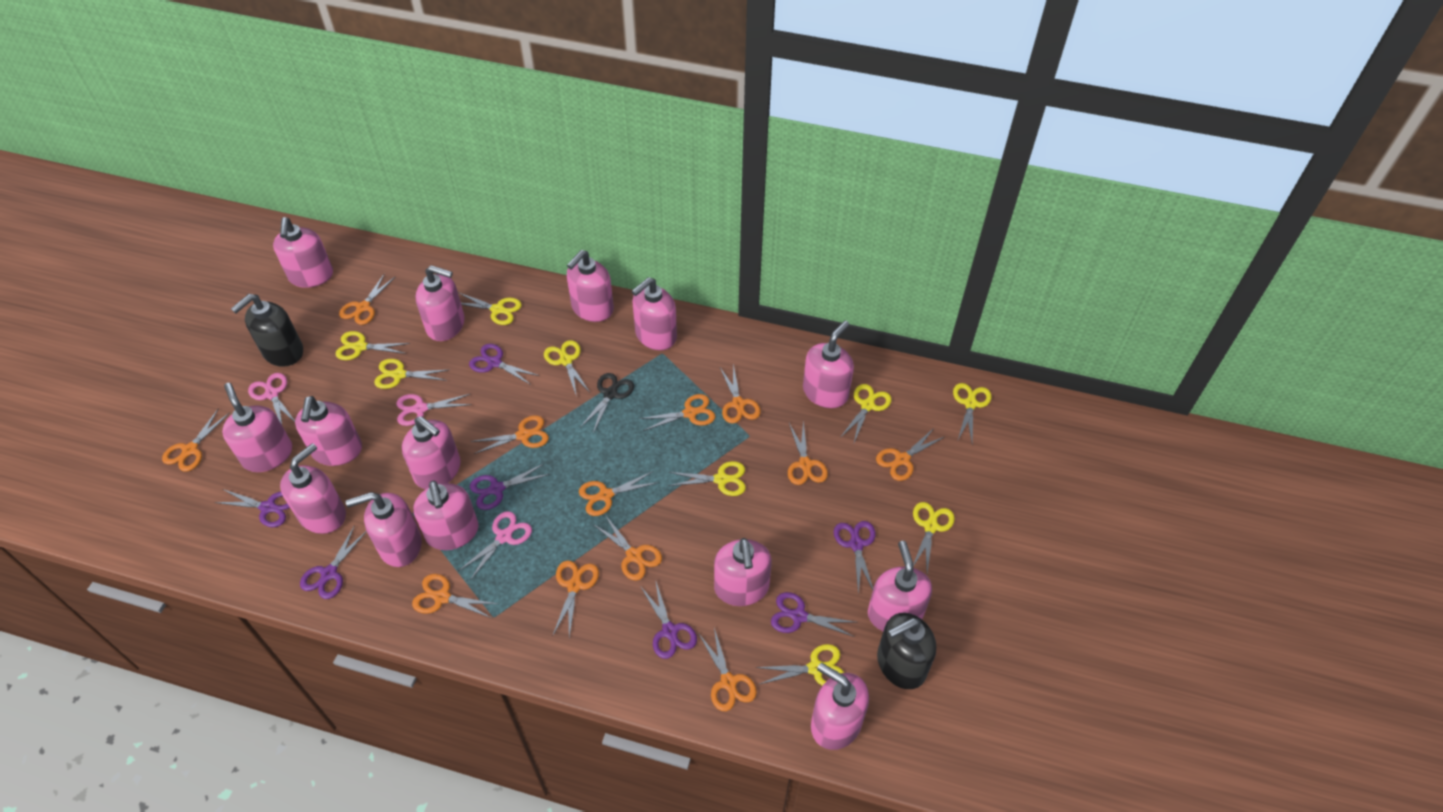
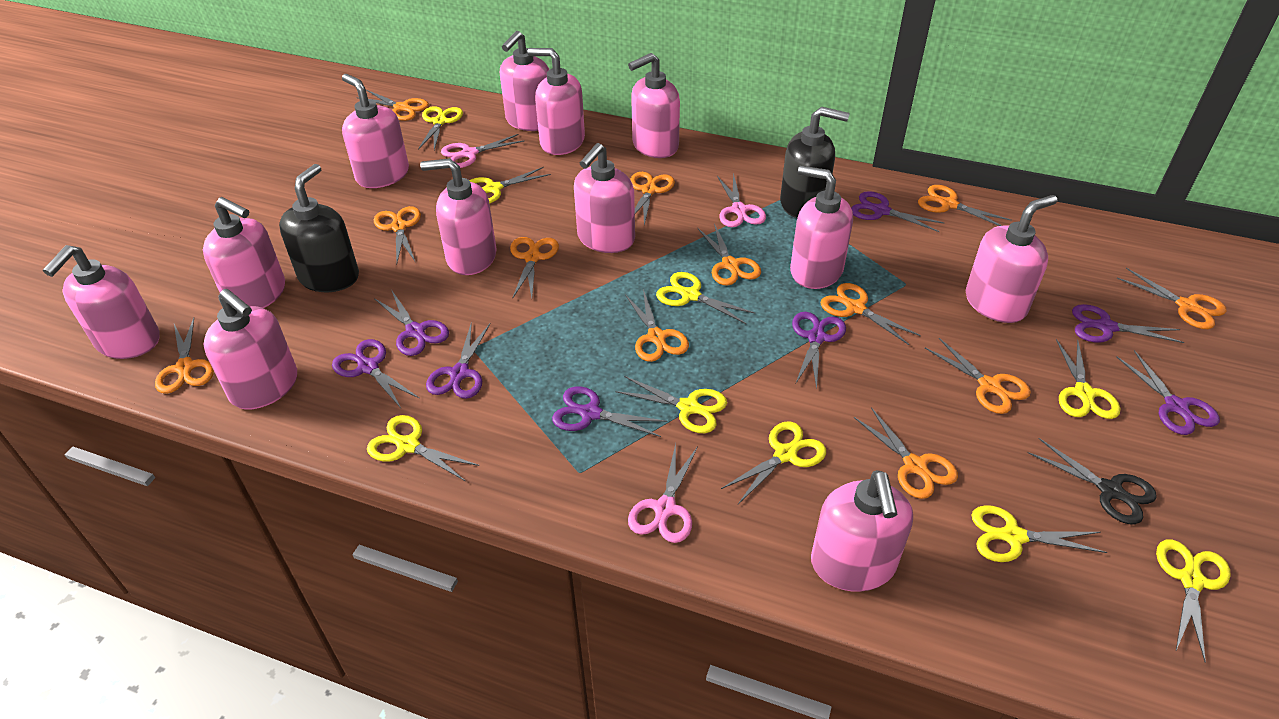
pink soap dispenser: [222,383,292,472] [273,217,333,288] [280,443,346,534] [295,396,362,466] [346,492,422,567] [402,416,461,489] [413,481,479,550] [416,265,465,341] [567,250,614,322] [632,277,677,350] [714,538,772,606] [803,321,854,408] [811,663,869,750] [868,541,932,631] = 14 -> [43,245,160,359] [203,197,285,308] [203,289,297,409] [342,74,409,188] [420,158,497,275] [500,31,549,131] [527,48,585,155] [574,143,635,253] [628,53,680,158] [790,165,853,289] [811,470,913,592] [966,195,1057,323] = 12
purple scissors: [215,489,290,527] [300,525,367,599] [469,344,539,385] [470,463,550,510] [641,580,697,659] [771,592,858,637] [834,521,876,594] = 7 -> [332,339,420,408] [374,291,449,356] [426,321,491,399] [552,386,667,437] [792,312,846,389] [851,191,944,232] [1072,304,1185,343] [1116,350,1220,435] = 8

